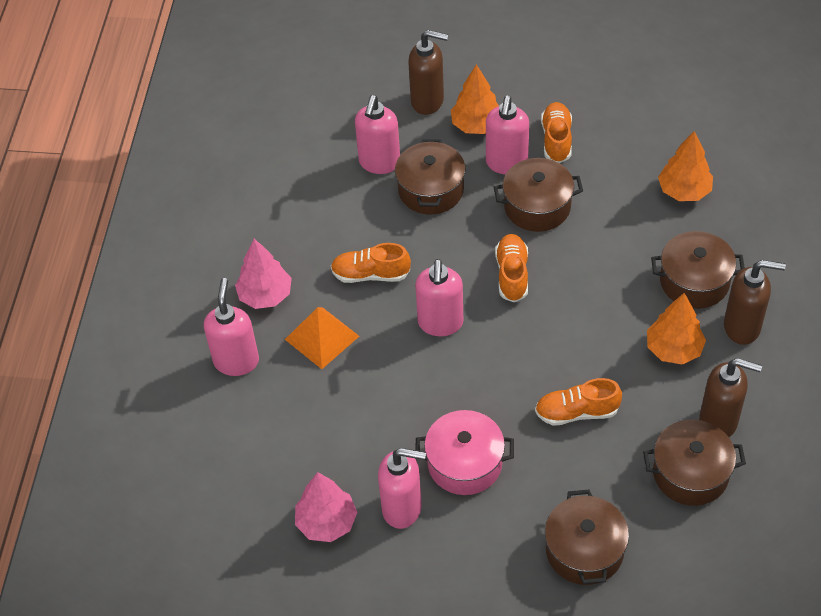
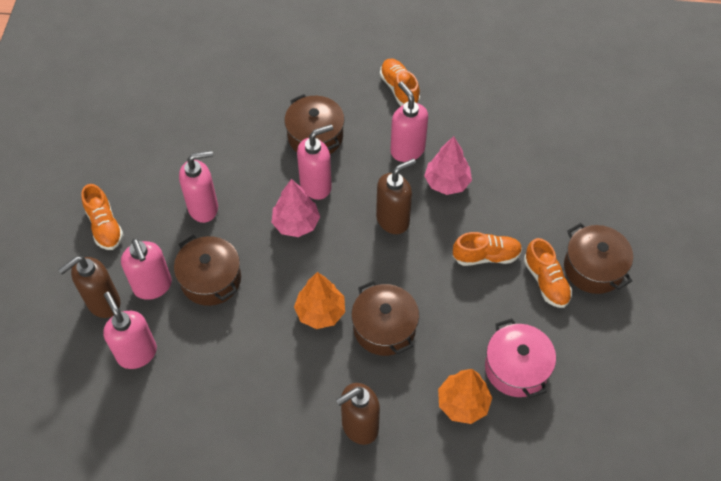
brown pot: [395,139,466,215] [494,158,583,232] [545,490,629,585] [643,420,746,506] [651,231,745,309] = 5 -> [174,235,241,306] [284,94,345,154] [351,280,419,356] [564,223,633,294] = 4
orange pyramid: [285,307,359,369] = 1 -> none = 0
orange tree: [451,64,499,134] [647,293,706,365] [658,131,713,201] = 3 -> [294,272,345,329] [438,369,492,424] = 2

